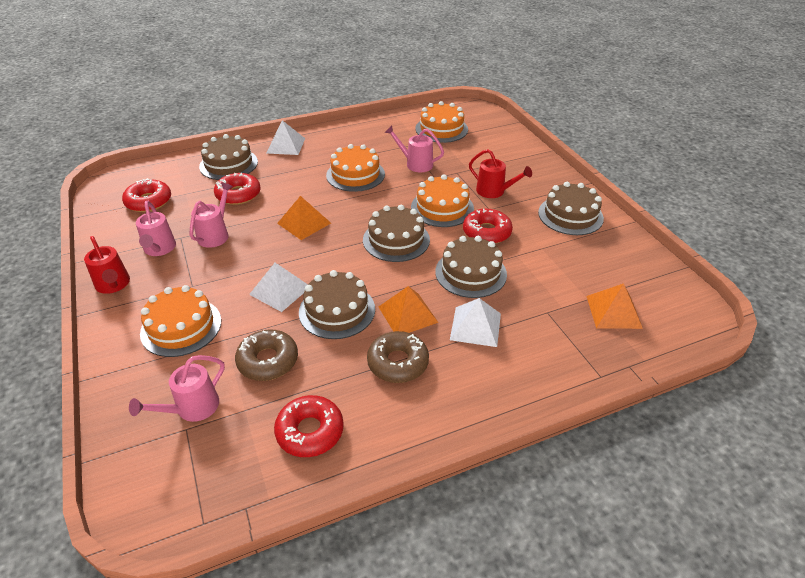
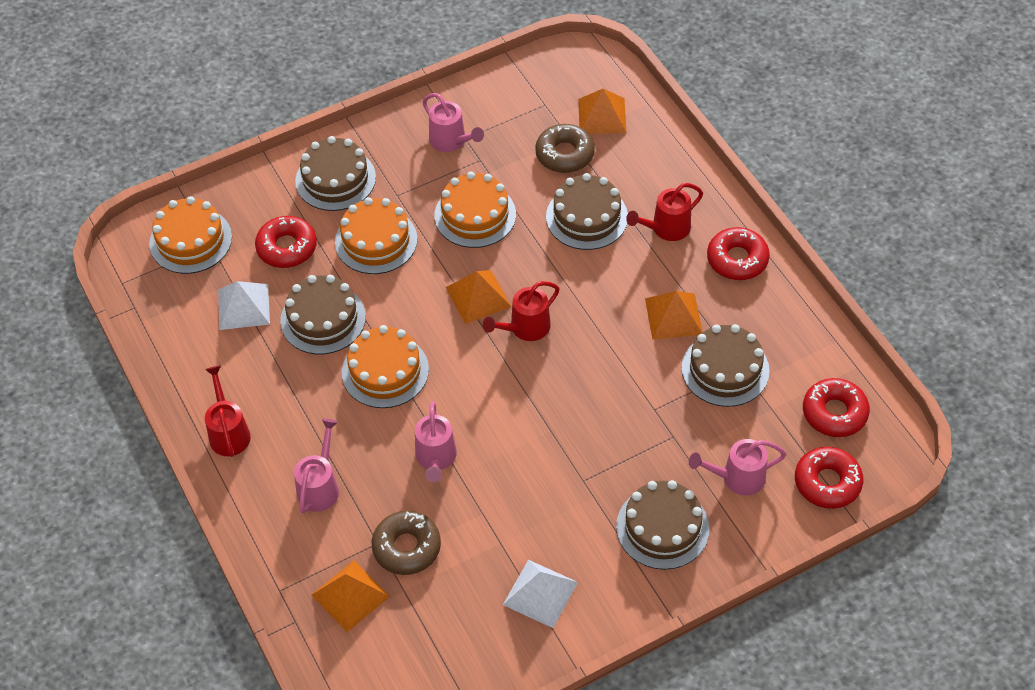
orange pyramid: [277,196,331,240] [379,286,439,333] [587,283,643,329] = 3 -> [311,560,390,632] [446,270,511,324] [578,89,626,134] [645,291,703,340] = 4
red watering can: [84,236,130,294] [469,149,532,198] = 2 -> [205,366,251,457] [483,281,560,341] [626,183,703,241] = 3
white pyramid: [249,263,308,312] [266,120,305,155] [450,298,501,347] = 3 -> [218,281,270,330] [503,560,578,628] = 2

